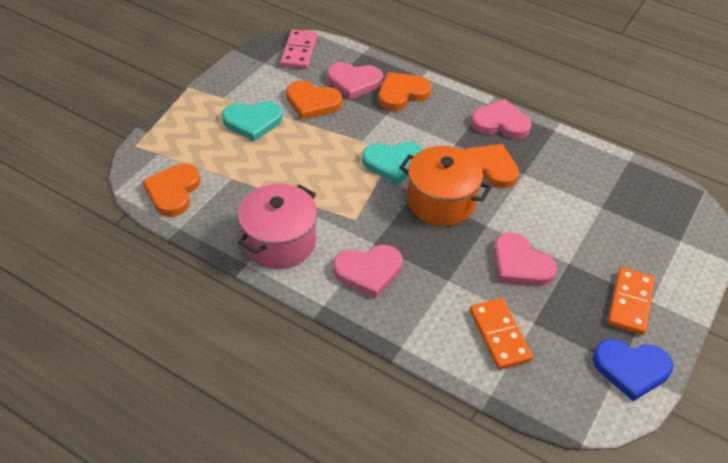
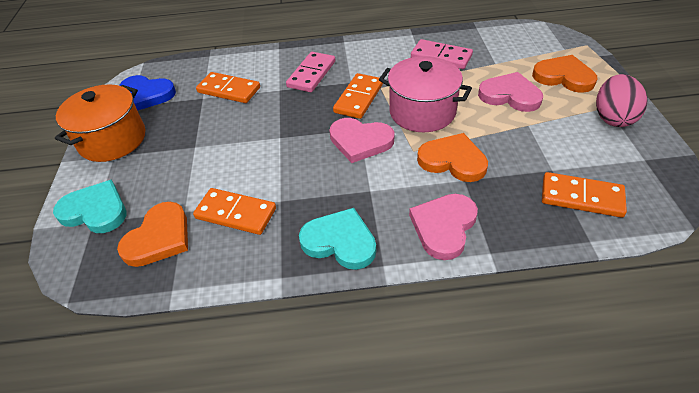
orange domino: [470,298,533,370] [608,267,655,335] = 2 -> [193,188,276,235] [196,72,260,103] [333,73,383,119] [542,172,627,218] = 4
orange heart: [142,164,200,217] [286,80,342,120] [378,72,431,111] [464,144,519,188] = 4 -> [117,202,188,267] [417,133,488,182] [532,55,597,93] = 3
pink domino: [280,29,318,69] = 1 -> [286,52,335,92] [411,39,473,69] = 2
pink egg: none = 0 -> [596,74,648,127] = 1
pink heart: [327,62,383,100] [333,245,403,298] [471,99,532,139] [493,232,557,286] = 4 -> [330,118,394,163] [409,194,478,260] [478,72,543,112] = 3

